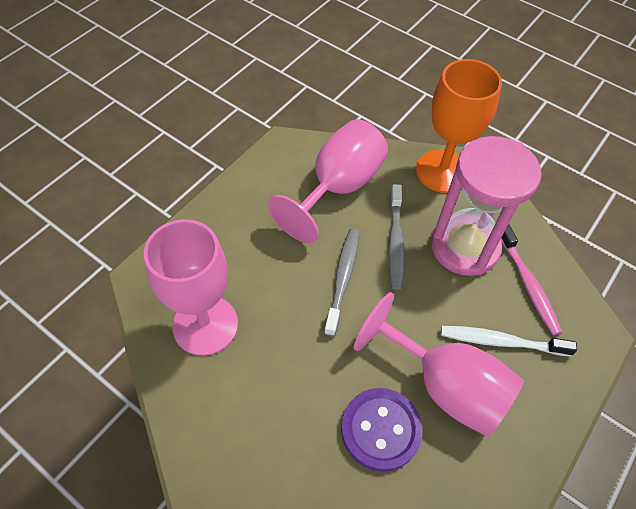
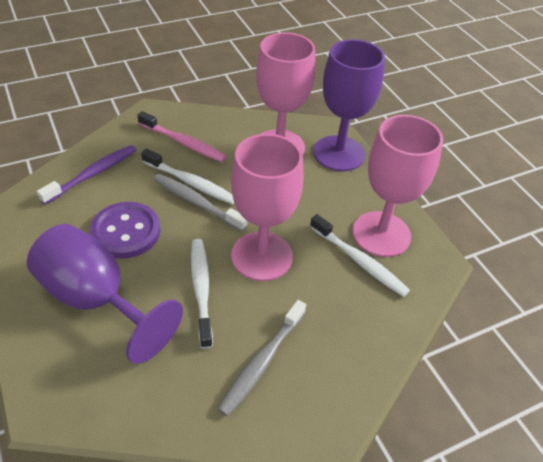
orange goblet: [416,59,502,193] = 1 -> none = 0
pink hourglass: [431,136,542,276] = 1 -> none = 0
purple goblet: none = 0 -> [27,224,183,364] [313,39,385,171] = 2
purple toothbrush: none = 0 -> [37,145,137,205] = 1
white toothbrush: [441,326,577,357] = 1 -> [141,149,234,204] [191,239,213,349] [310,214,410,297] = 3

